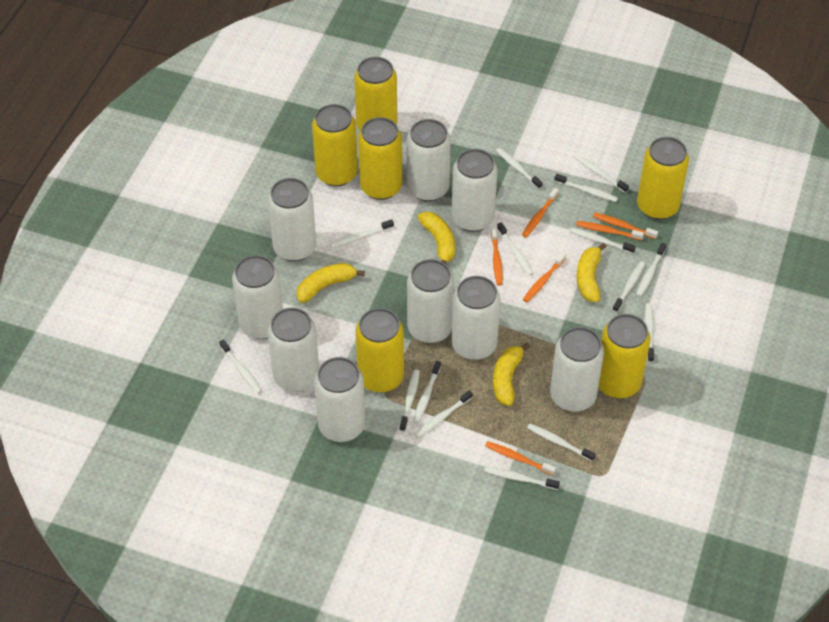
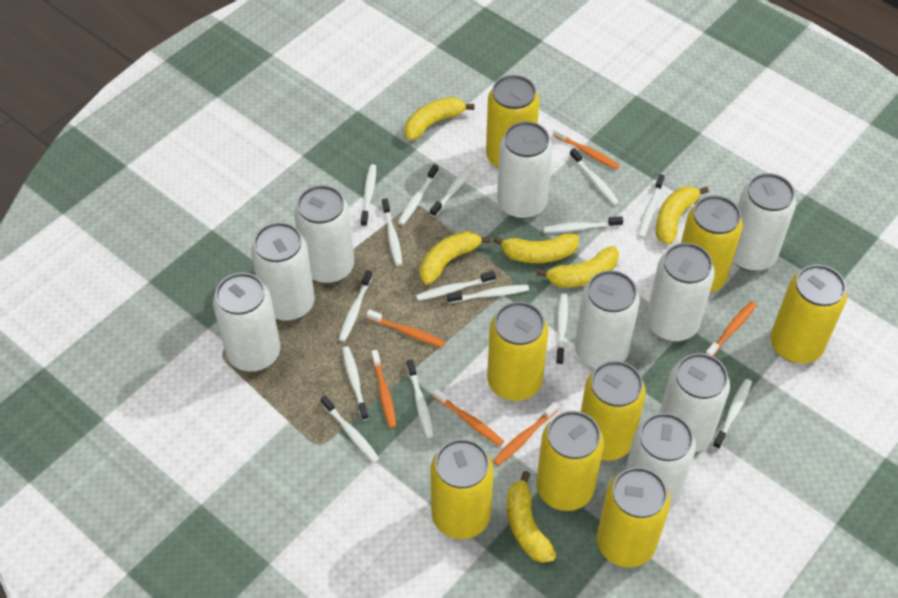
yellow banana: [297,263,365,303] [418,212,455,264] [493,342,530,406] [577,243,606,302] = 4 -> [404,97,475,141] [420,231,491,285] [493,233,579,263] [507,471,557,563] [537,246,619,288] [656,186,709,245] = 6
yellow can: [312,104,358,186] [354,57,397,131] [355,308,404,393] [358,117,402,200] [599,314,651,398] [637,137,689,220] = 6 -> [430,439,494,539] [486,75,540,168] [487,302,548,401] [536,411,604,511] [581,361,646,461] [597,467,670,568] [681,195,743,293] [770,264,847,363] = 8

